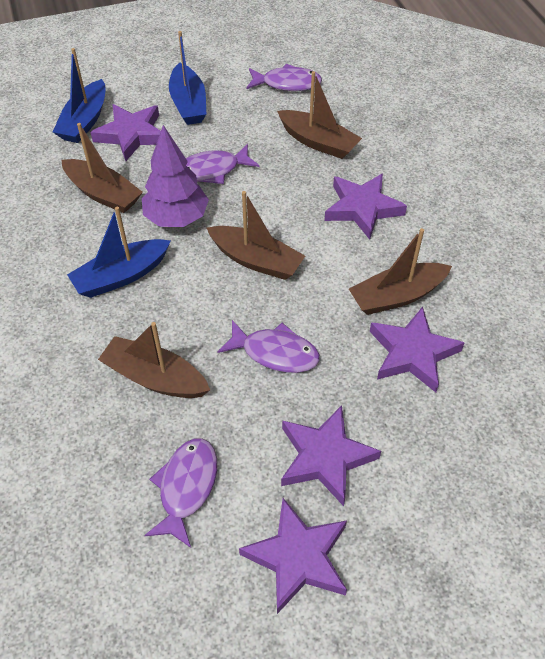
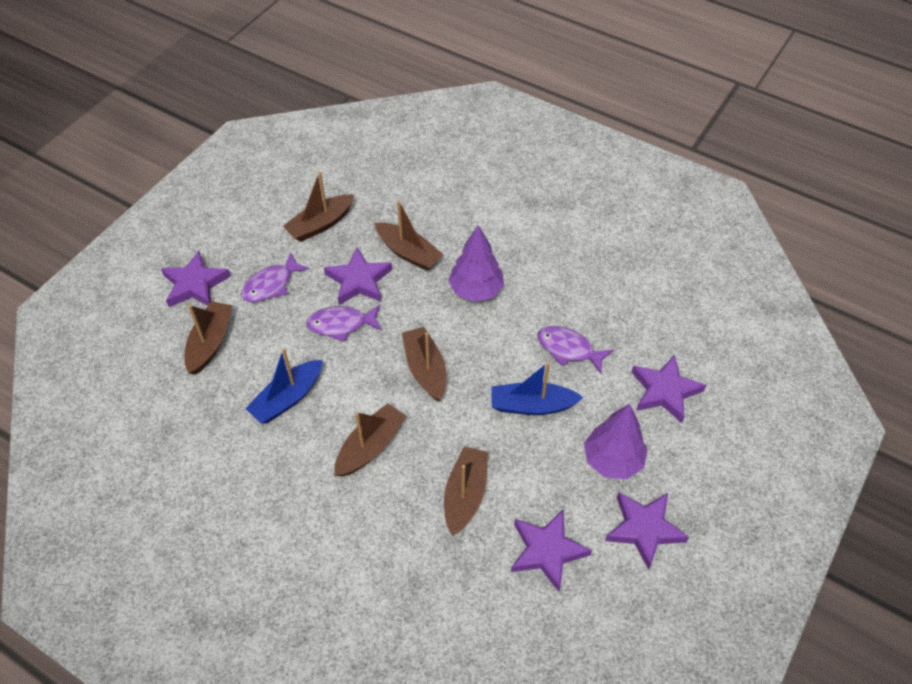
blue boat: [53,48,106,143] [67,207,171,298] [169,31,206,125] = 3 -> [245,348,323,424] [491,362,583,415] = 2
brown boat: [62,123,143,213] [98,322,210,398] [207,191,305,280] [277,71,362,159] [349,228,452,315] = 5 -> [185,301,233,375] [283,172,354,242] [334,403,407,477] [375,201,444,271] [402,327,446,402] [444,447,488,536] = 6
purple fish: [144,438,217,548] [186,144,259,184] [217,320,320,373] [247,64,322,91] = 4 -> [241,252,310,302] [306,305,382,342] [537,326,614,374] = 3
purple tree: [142,125,209,227] = 1 -> [448,225,504,302] [584,404,648,479] = 2

